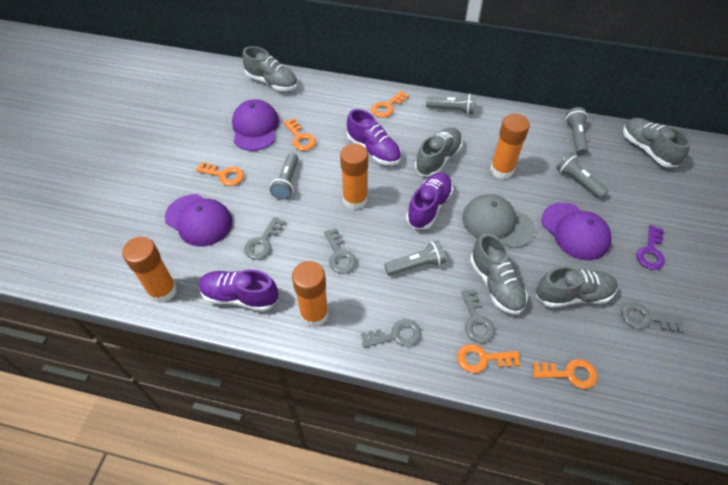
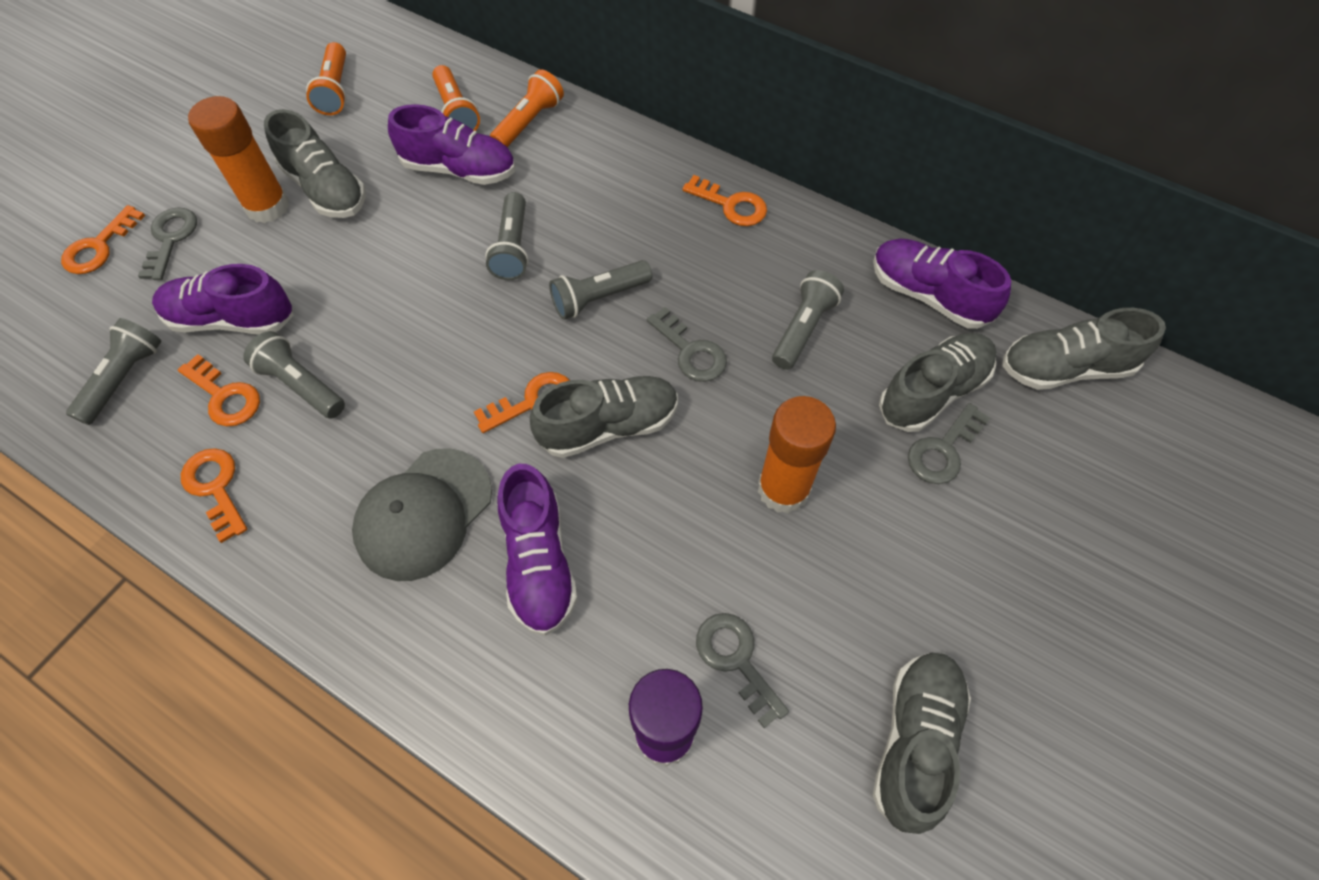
grey key: [244,217,285,260] [324,228,357,274] [361,319,422,348] [461,289,495,343] [621,302,684,333] = 5 -> [138,207,197,280] [647,307,727,382] [696,613,789,728] [908,403,990,484] = 4
orange flashlight: none = 0 -> [306,42,347,115] [432,65,480,131] [490,69,564,147] = 3
orange glue stick: [122,237,177,303] [292,261,329,327] [340,144,368,210] [490,114,530,179] = 4 -> [188,96,289,223] [758,396,836,514] = 2
purple cap: [165,194,232,247] [232,99,279,151] [541,202,612,260] = 3 -> none = 0
purple glue stick: none = 0 -> [629,669,703,767] = 1
purple key: [636,225,665,270] = 1 -> none = 0
purple shoe: [198,269,278,311] [347,109,401,165] [406,172,453,229] = 3 -> [152,264,294,334] [388,104,515,185] [497,464,578,636] [873,239,1011,329] = 4

